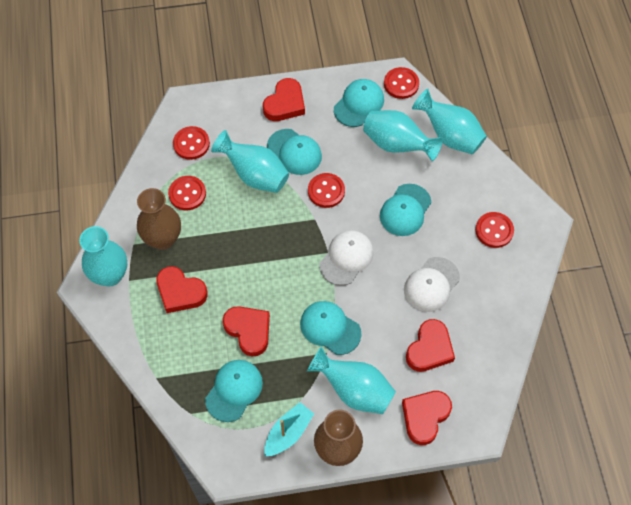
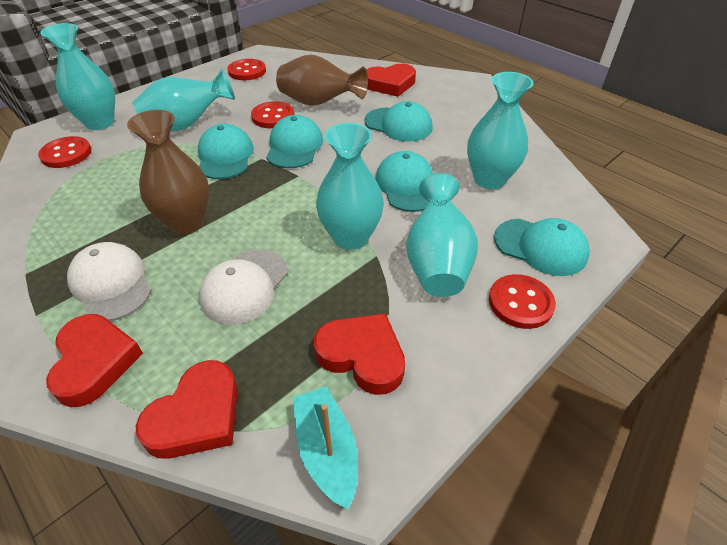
red button: [168,176,206,210] [173,126,210,160] [308,173,345,208] [384,67,419,99] [475,212,514,248] = 5 -> [38,136,91,168] [227,59,266,80] [251,101,294,128] [489,274,556,329] = 4
red heart: [156,266,208,313] [223,306,270,356] [263,78,305,121] [402,391,452,445] [406,319,455,372] = 5 -> [46,314,143,407] [136,360,238,459] [314,313,405,395] [366,64,416,97] = 4

